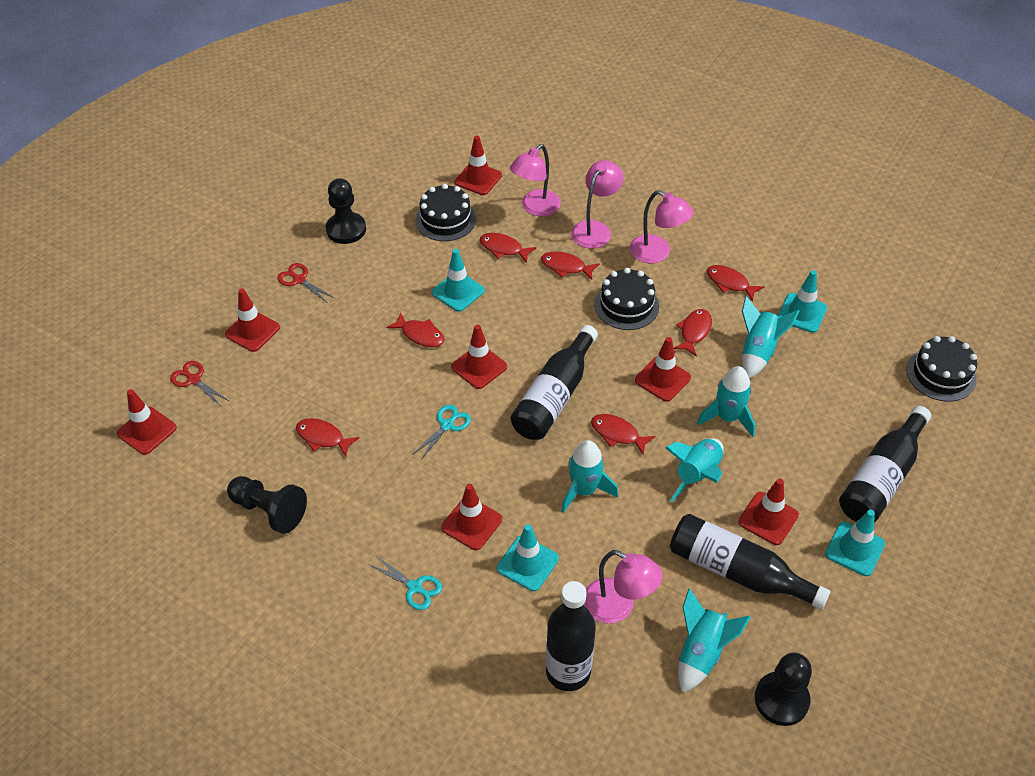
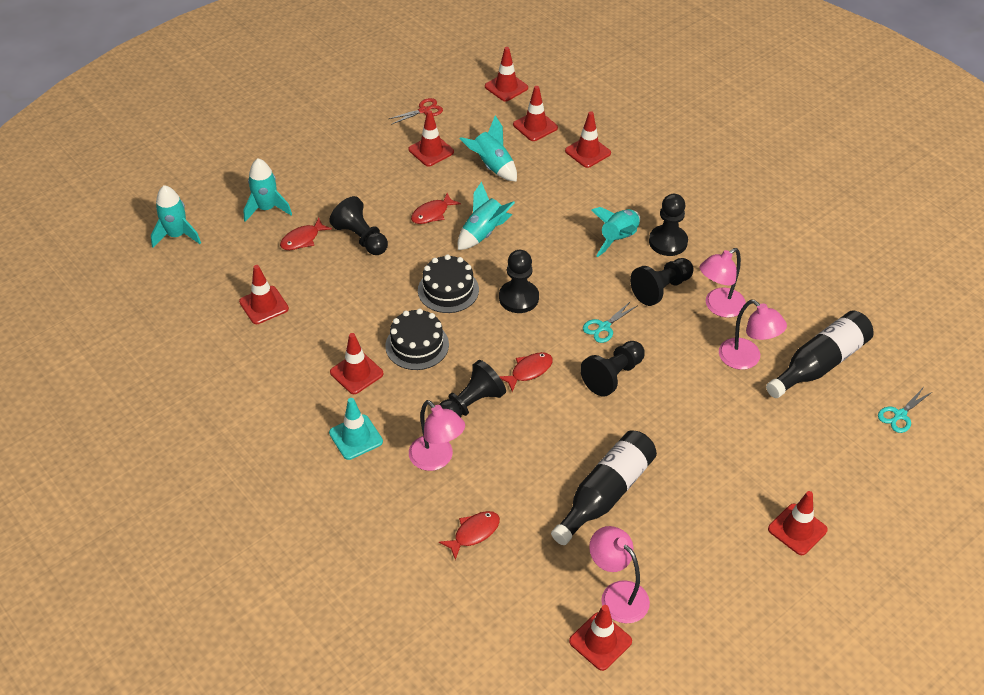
black bottle: [511,325,598,440] [546,581,596,691] [670,514,831,610] [839,406,931,523] = 4 -> [551,430,657,545] [766,310,874,398] = 2
black cake: [415,184,476,241] [594,268,659,330] [906,336,977,402] = 3 -> [385,309,449,370] [418,254,479,313] = 2
black pawn: [227,476,307,534] [326,178,366,244] [755,653,812,726] = 3 -> [329,196,388,255] [439,360,506,417] [499,250,539,313] [580,341,645,396] [630,258,694,306] [649,194,688,256] = 6
red fish: [296,418,360,457] [386,312,445,347] [480,233,537,263] [541,251,600,280] [591,414,656,456] [674,309,712,357] [707,265,764,302] = 7 -> [280,218,332,250] [411,193,461,224] [439,511,500,560] [499,352,553,392] = 4
red scissors: [170,361,229,405] [277,263,334,302] = 2 -> [389,98,443,125] = 1
red traffic cone: [117,389,177,455] [225,288,280,352] [441,484,502,550] [451,325,507,389] [455,136,502,195] [635,337,691,402] [738,479,799,545] = 7 -> [239,265,289,324] [330,333,384,394] [409,110,454,167] [485,47,528,102] [513,86,558,141] [565,111,611,168] [569,605,632,671] [768,491,828,555] = 8
turquoise traffic cone: [432,249,485,312] [497,524,559,591] [778,270,827,333] [825,510,885,576] = 4 -> [329,398,383,460] = 1

